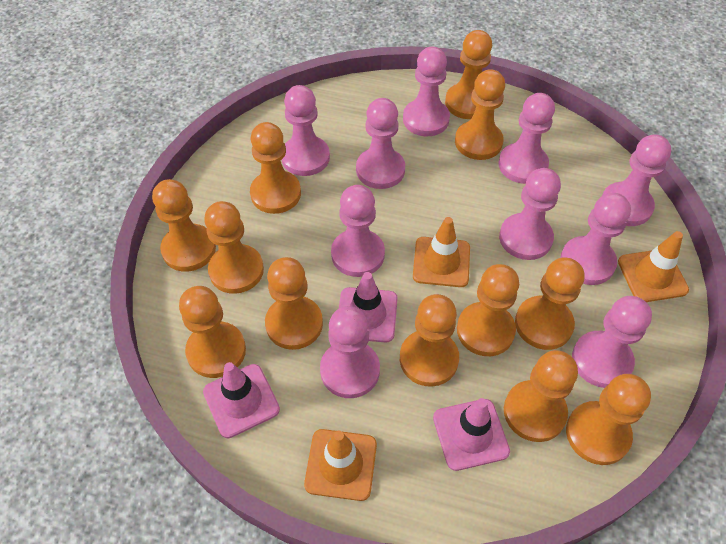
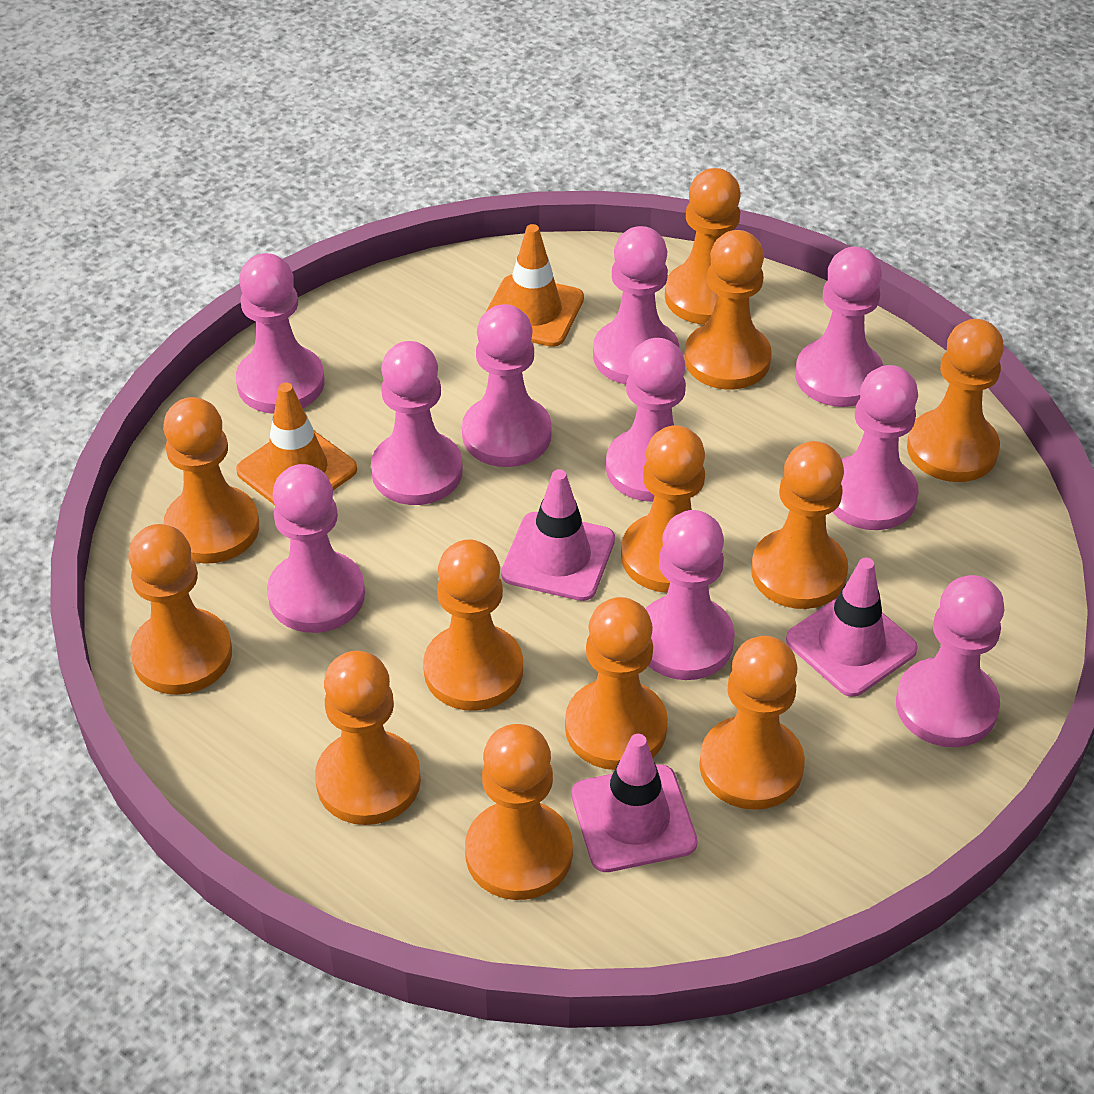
orange traffic cone: [304,429,377,501] [413,217,470,287] [618,231,689,302] = 3 -> [236,383,357,505] [486,224,584,347] = 2

